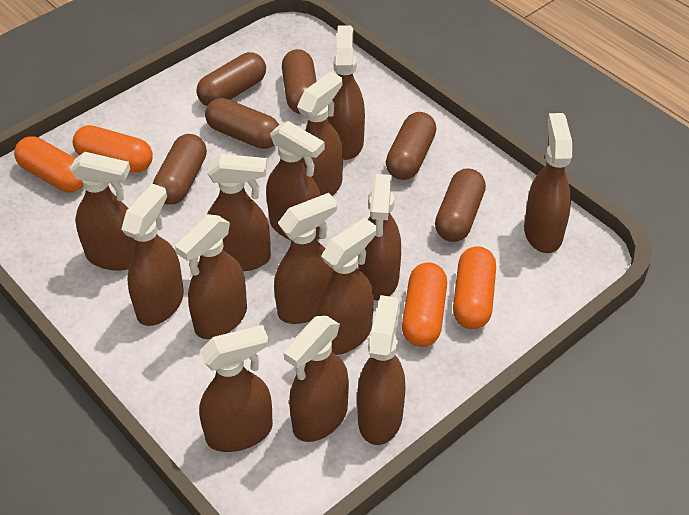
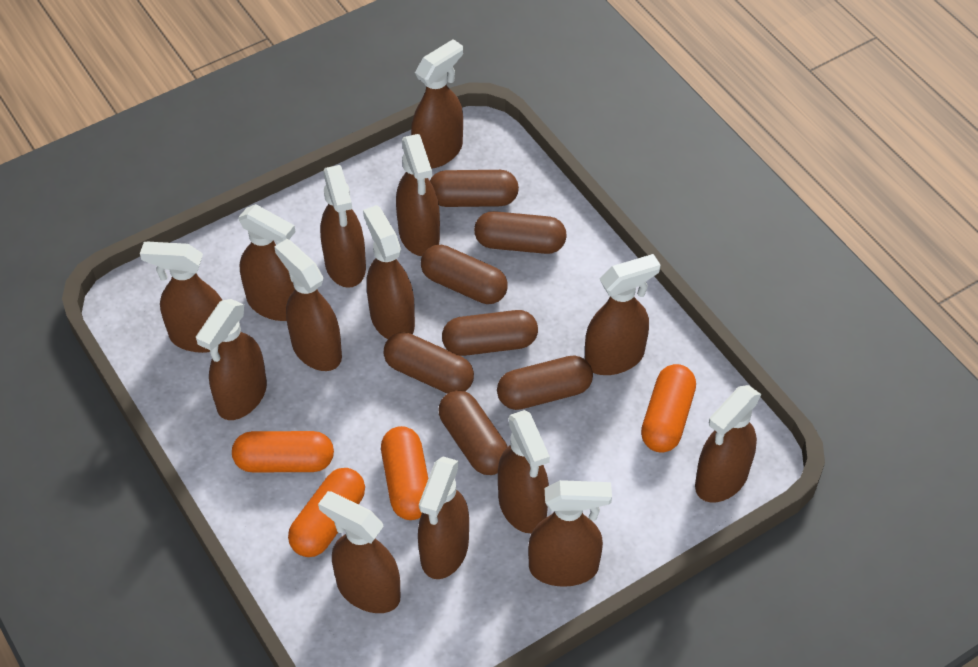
brown capsule: [153,134,207,205] [196,52,266,106] [205,98,279,149] [282,49,317,114] [386,112,436,180] [435,168,486,242] = 6 -> [383,332,474,394] [421,245,508,304] [430,170,519,207] [439,390,508,475] [442,310,538,356] [474,211,567,254] [497,355,593,410] = 7

